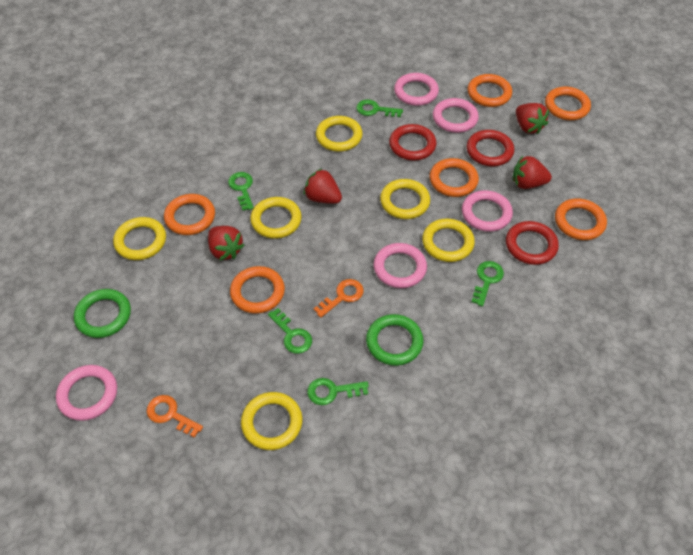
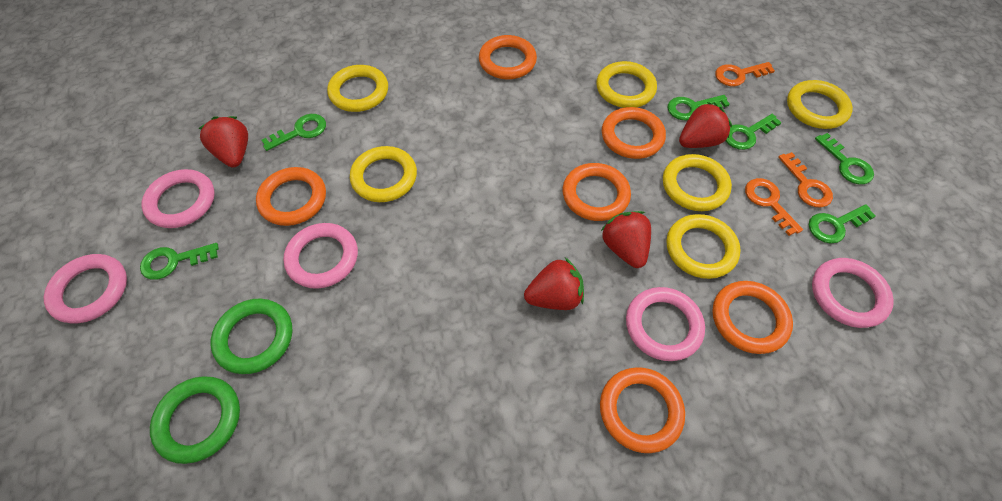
green key: [228,172,254,211] [268,308,312,354] [307,378,369,405] [356,99,403,117] [471,261,504,307] = 5 -> [140,243,219,280] [262,114,326,151] [668,95,730,120] [725,114,782,150] [809,204,876,244] [815,133,874,184] = 6
orange key: [147,395,203,438] [314,279,364,318] = 2 -> [715,62,775,86] [745,178,803,236] [778,152,833,208] = 3
red ring: [389,124,436,160] [467,130,514,166] [506,221,559,265] = 3 -> none = 0

